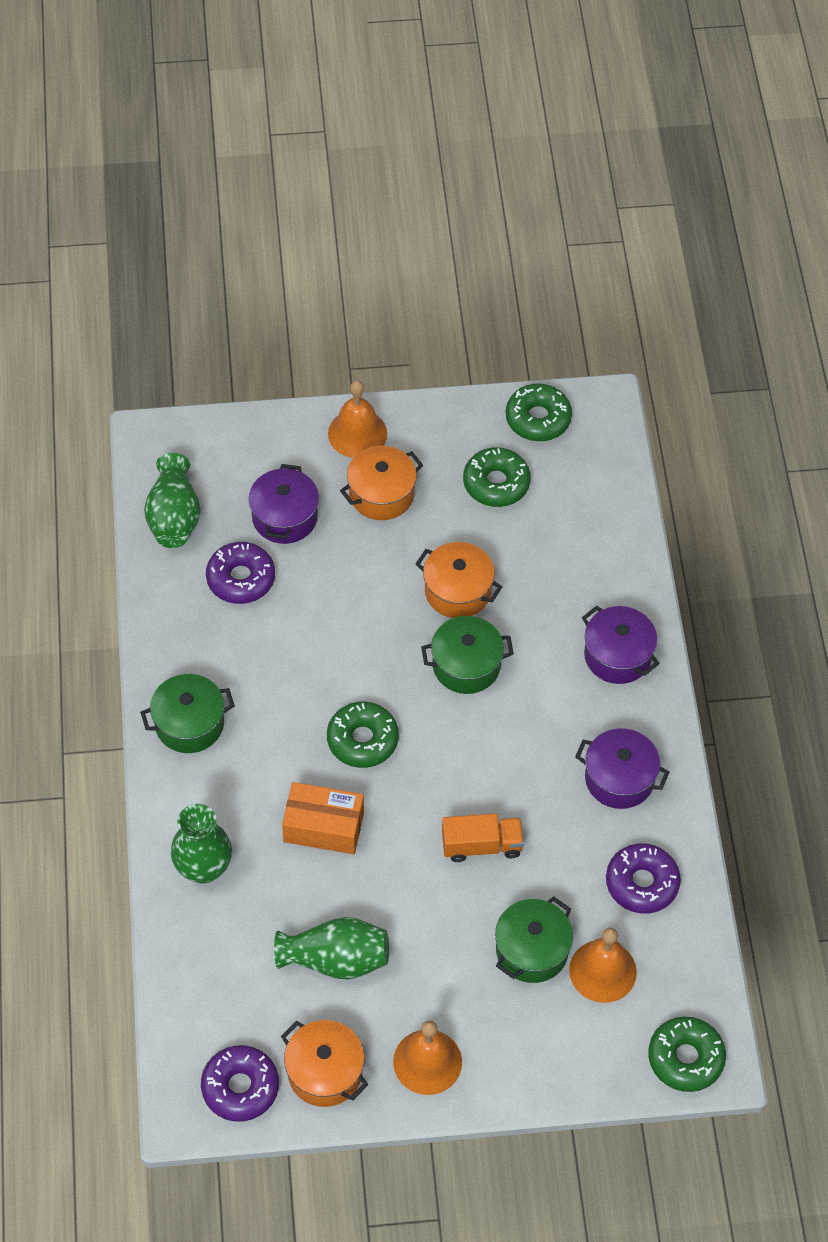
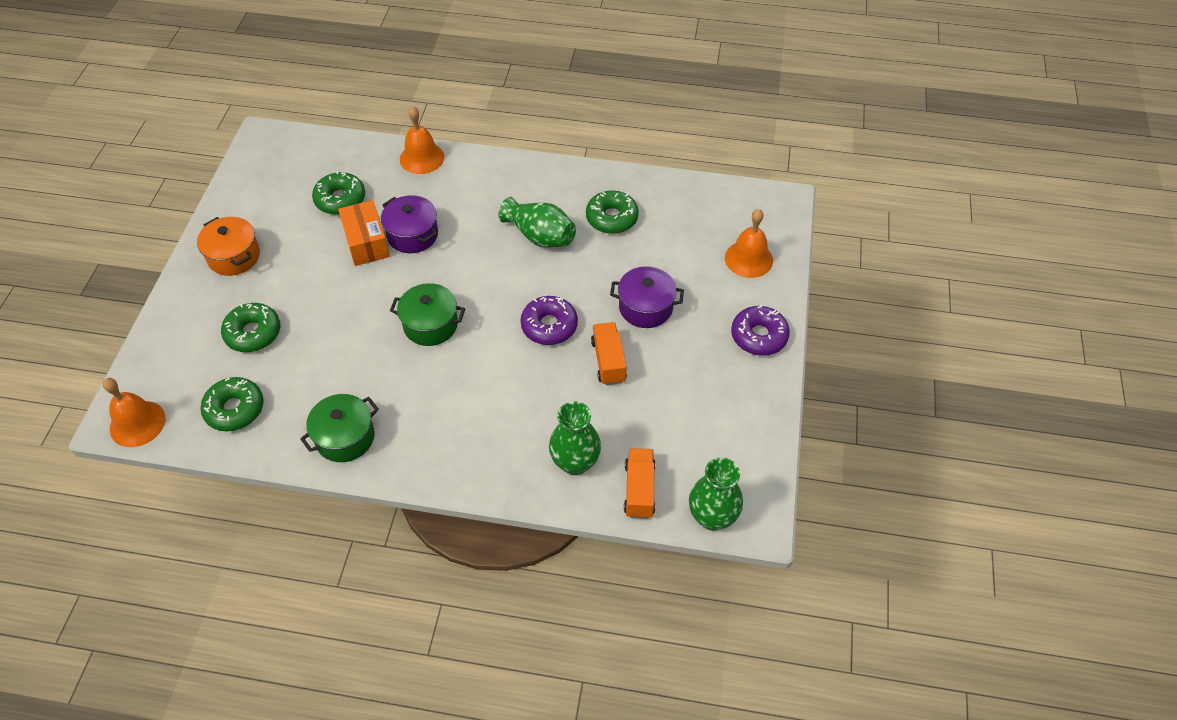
green pot: [140,674,235,753] [421,616,514,694] [495,896,573,983] = 3 -> [300,394,379,462] [390,283,465,346] = 2
orange pot: [281,1020,369,1107] [340,446,423,520] [415,542,502,618] = 3 -> [197,217,260,276] = 1
orange truck: [442,813,524,862] = 1 -> [591,322,627,385] [624,448,656,519] = 2
purple donut: [201,1045,279,1122] [206,542,275,604] [606,843,681,914] = 3 -> [520,296,578,345] [731,306,790,356] = 2
purple pot: [248,464,319,544] [575,728,669,809] [582,606,660,684] = 3 -> [381,195,438,253] [610,266,684,328] = 2

